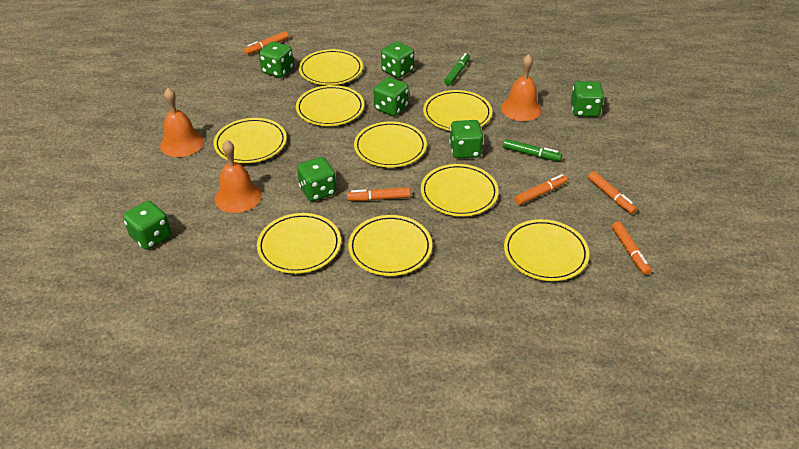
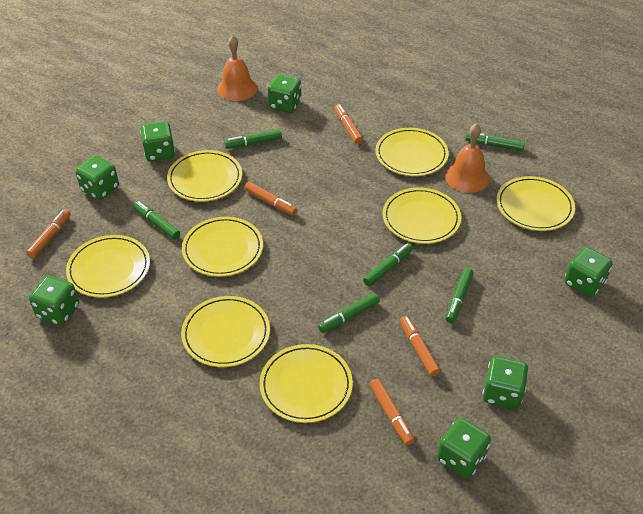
green marker: [444,53,470,85] [503,139,562,161] = 2 -> [133,201,180,240] [224,129,282,149] [318,293,380,333] [363,243,413,287] [446,268,474,323] [465,133,525,151] = 6
orange bell: [160,88,204,157] [215,140,262,213] [501,54,542,121] = 3 -> [217,35,257,101] [445,123,490,193] = 2
yellow plate: [214,118,287,163] [257,213,341,274] [296,85,364,126] [299,49,363,85] [348,215,432,276] [354,121,427,167] [421,164,499,216] [423,90,492,131] [504,219,590,281] = 9 -> [66,235,150,298] [167,150,242,202] [181,296,270,367] [182,217,263,277] [260,344,353,423] [375,128,449,176] [383,188,461,244] [496,176,575,231] = 8

